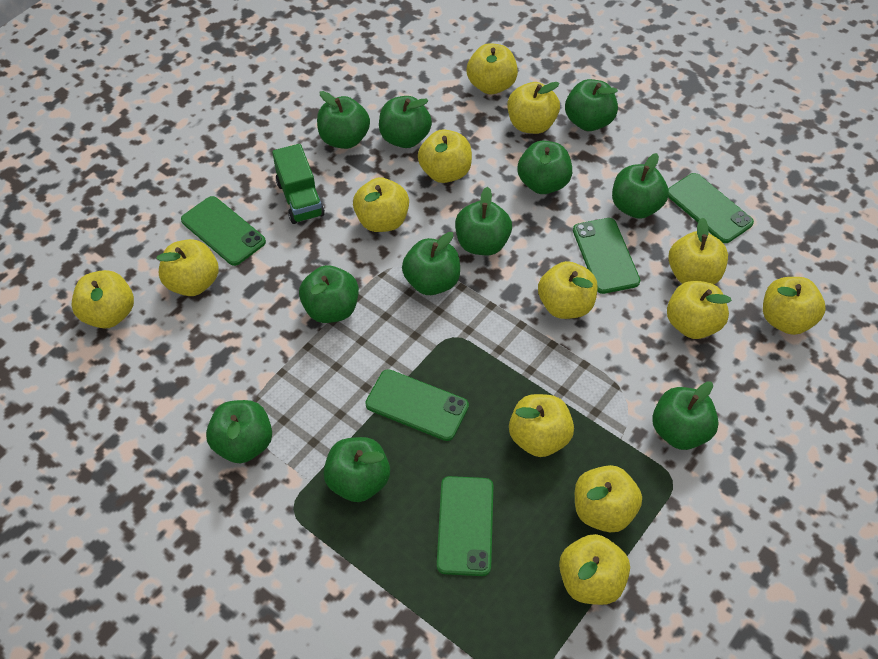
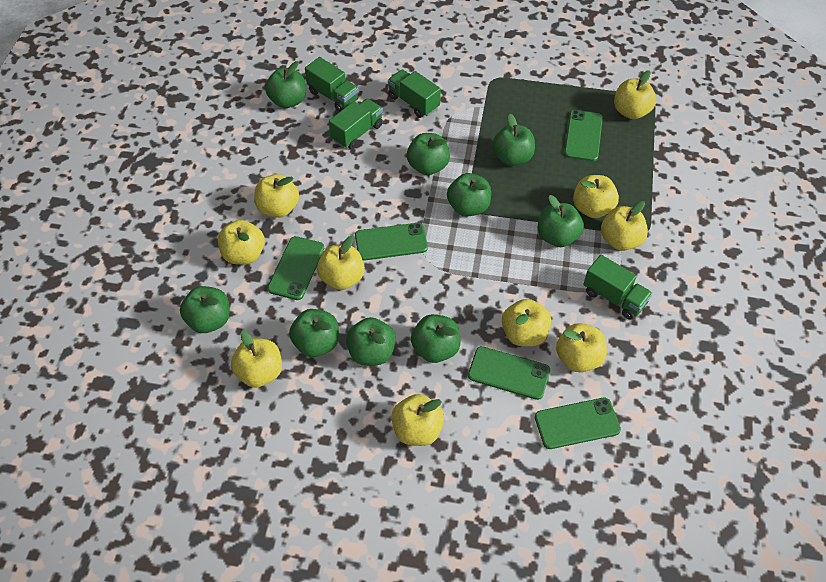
green apple: [206,400,272,463] [299,265,359,323] [317,91,370,149] [323,437,390,502] [379,96,432,148] [402,232,460,295] [455,187,512,255] [517,141,572,194] [565,79,618,131] [612,153,669,219] [652,381,719,450] = 11 -> [180,286,229,333] [265,61,306,108] [289,309,339,357] [346,317,396,366] [407,133,450,175] [411,314,461,363] [447,173,491,217] [492,114,535,166] [537,195,584,247] = 9
green truck: [272,144,325,224] = 1 -> [305,57,359,112] [329,98,383,149] [388,69,441,118] [584,255,653,320] = 4
yellow apple: [71,270,134,329] [156,239,219,296] [353,177,409,232] [418,129,472,183] [467,43,518,94] [507,82,560,134] [509,394,574,457] [538,261,597,319] [559,534,630,605] [575,465,642,532] [667,281,732,339] [668,218,728,284] [763,277,826,335] = 13 -> [218,220,265,265] [231,330,282,388] [254,174,299,218] [317,236,365,290] [391,394,444,446] [502,299,551,346] [556,323,607,372] [573,175,619,218] [601,201,648,251] [614,70,656,119] = 10

